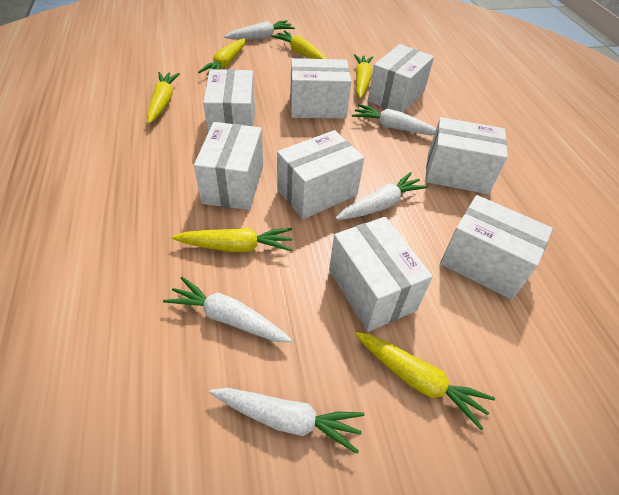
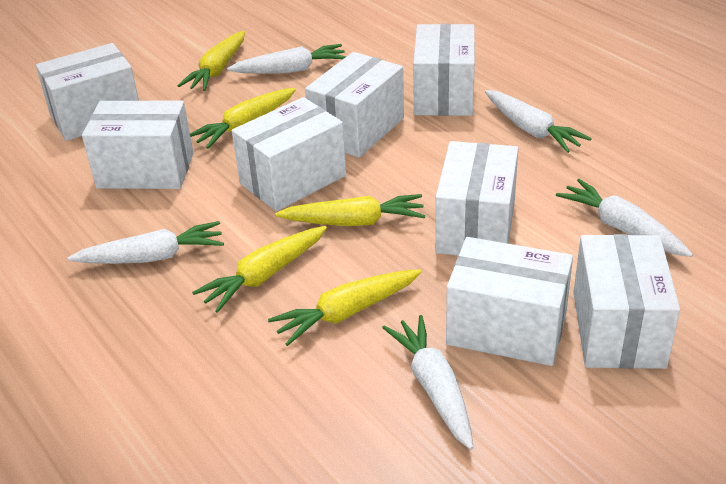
yellow carrot: [147,72,180,124] [172,228,293,252] [198,39,245,75] [271,30,327,59] [354,54,373,99] [355,332,495,430] = 6 -> [177,31,245,91] [190,88,296,149] [192,226,327,313] [268,269,422,346] [275,194,425,226] = 5

